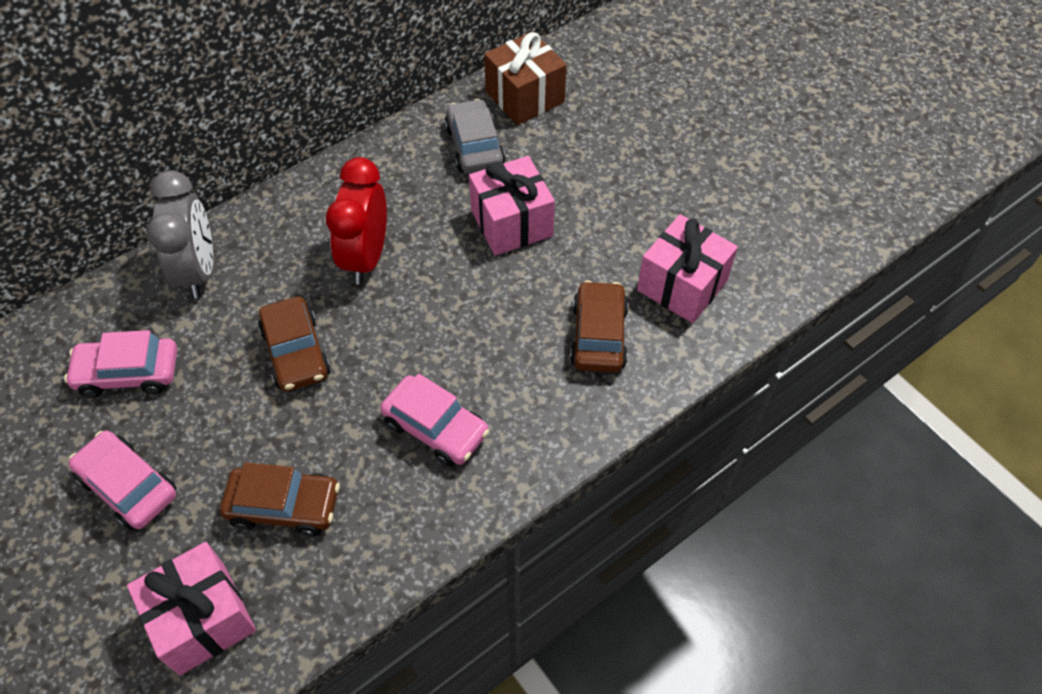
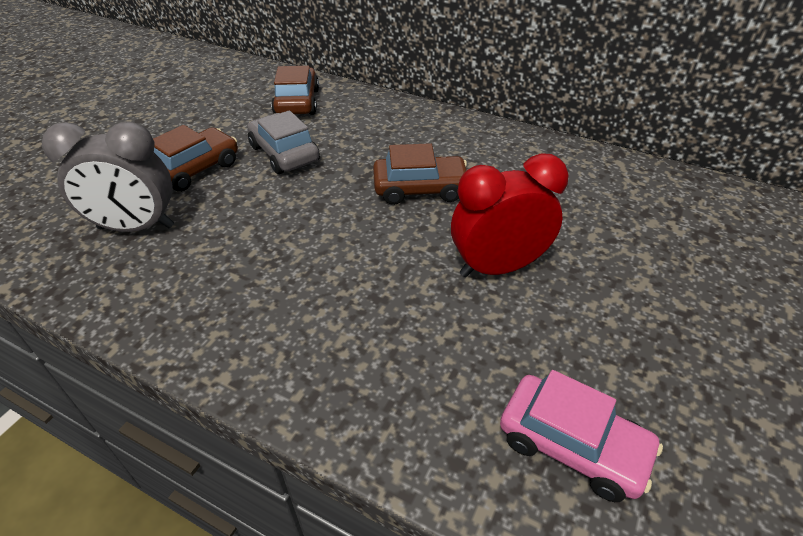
brown gift: [484,31,567,125] = 1 -> none = 0
pink car: [64,330,177,398] [68,430,177,530] [380,374,490,467] = 3 -> [500,370,663,502] = 1
pink gift: [127,542,256,675] [469,156,555,256] [637,214,738,323] = 3 -> none = 0

